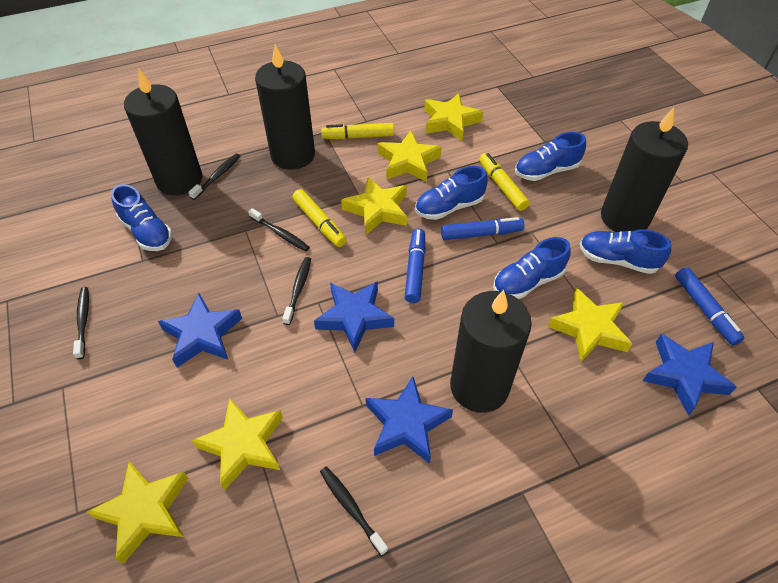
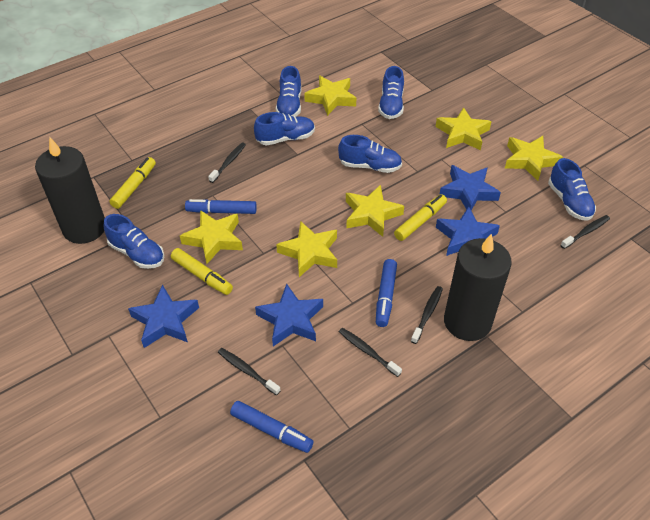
black candle: [124,68,202,196] [255,44,315,170] [450,290,532,413] [601,108,688,232] = 4 -> [35,137,105,244] [444,234,512,341] = 2
blue shoe: [111,184,172,251] [415,166,488,220] [493,237,571,299] [515,132,586,181] [580,229,671,274] = 5 -> [104,214,164,269] [254,112,315,146] [276,66,301,117] [338,135,402,173] [378,66,404,119] [548,158,596,221] = 6

